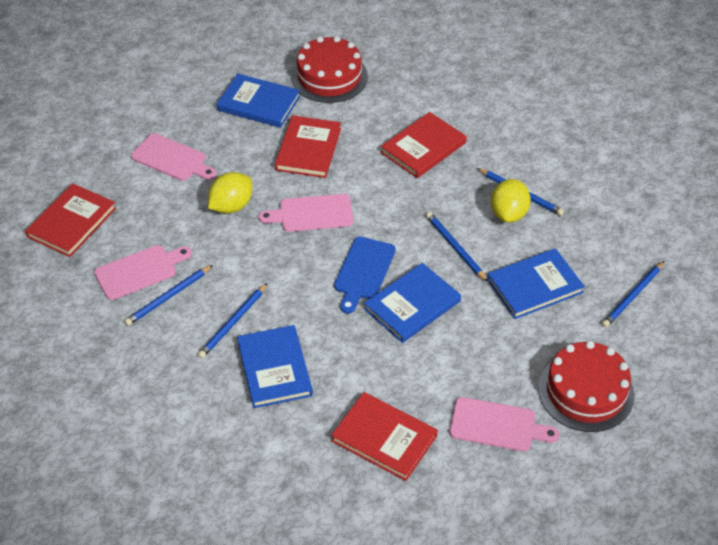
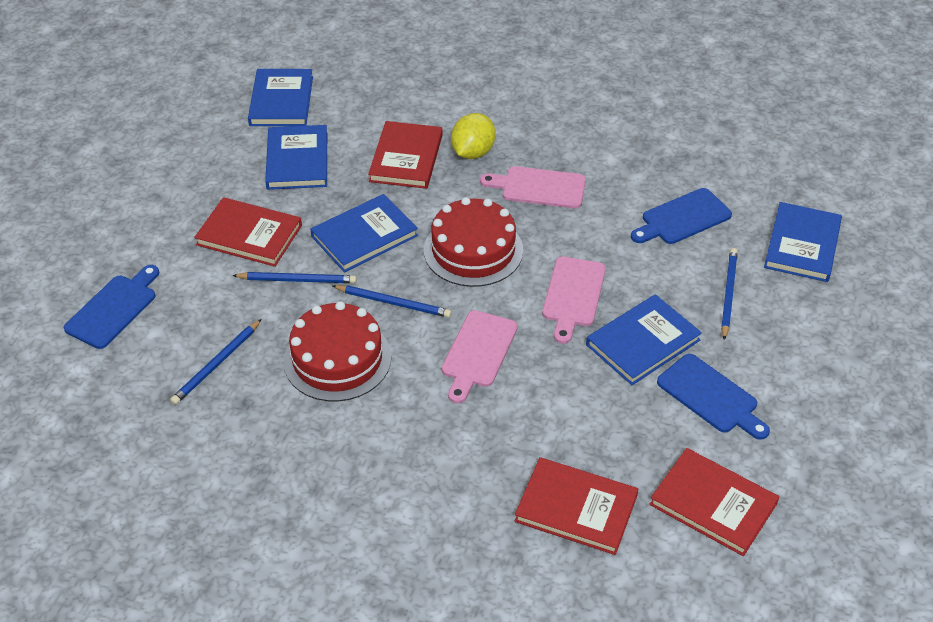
blue book: [217,73,300,128] [237,325,313,408] [364,263,461,343] [487,248,585,319] = 4 -> [248,69,313,126] [265,125,327,190] [310,194,418,273] [586,294,702,385] [764,202,842,282] = 5
blue cutting board: [334,237,396,314] = 1 -> [64,265,159,349] [631,188,732,244] [657,354,770,440] = 3
blue pencil: [124,265,213,326] [198,283,268,358] [426,212,488,282] [477,168,564,216] [602,261,664,328] = 5 -> [170,319,262,405] [232,272,357,283] [333,285,452,318] [721,248,738,340] = 4
pink cutting board: [94,245,192,300] [131,133,216,181] [259,194,353,232] [450,397,560,451] = 4 -> [442,310,518,403] [480,166,586,208] [542,256,606,344] = 3
yellow lemon: [208,172,252,214] [491,179,531,223] = 2 -> [451,113,495,159] = 1

